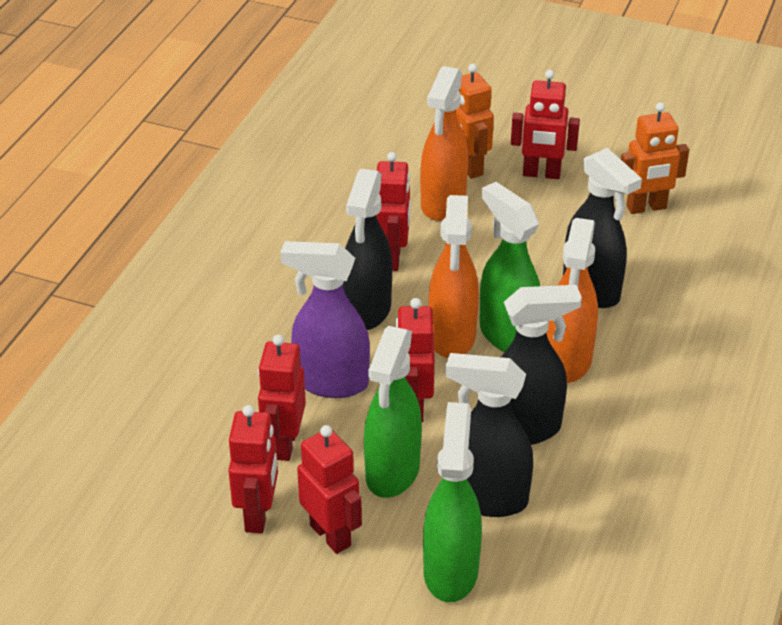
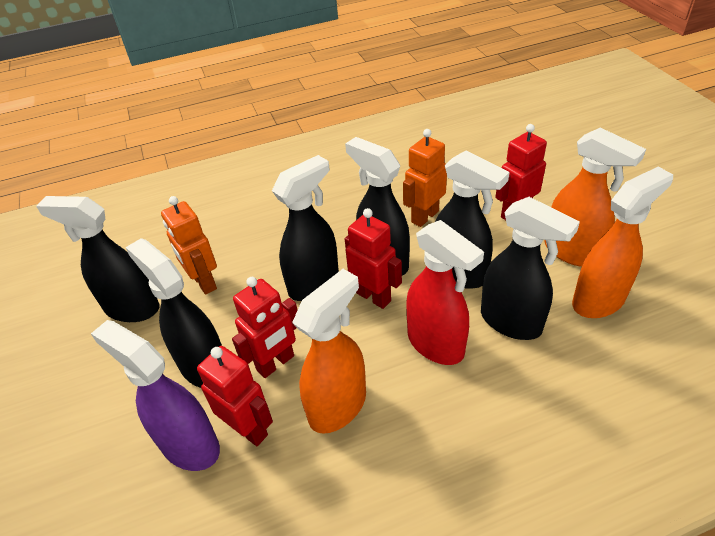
black spray bottle: [343,169,392,330] [445,353,533,517] [501,285,582,445] [563,148,642,308] = 4 -> [36,196,159,322] [125,238,222,388] [272,155,339,301] [345,137,410,276] [435,151,509,289] [481,197,580,340] = 6
green spray bottle: [364,326,422,498] [423,402,482,602] [479,182,540,352] = 3 -> none = 0
red robot: [228,405,278,533] [258,335,306,461] [297,425,362,554] [376,152,411,271] [395,298,435,422] [511,70,580,179] = 6 -> [197,346,273,446] [232,277,297,378] [345,208,402,309] [495,124,547,220] = 4
red spray bottle: none = 0 -> [406,220,484,365] = 1

